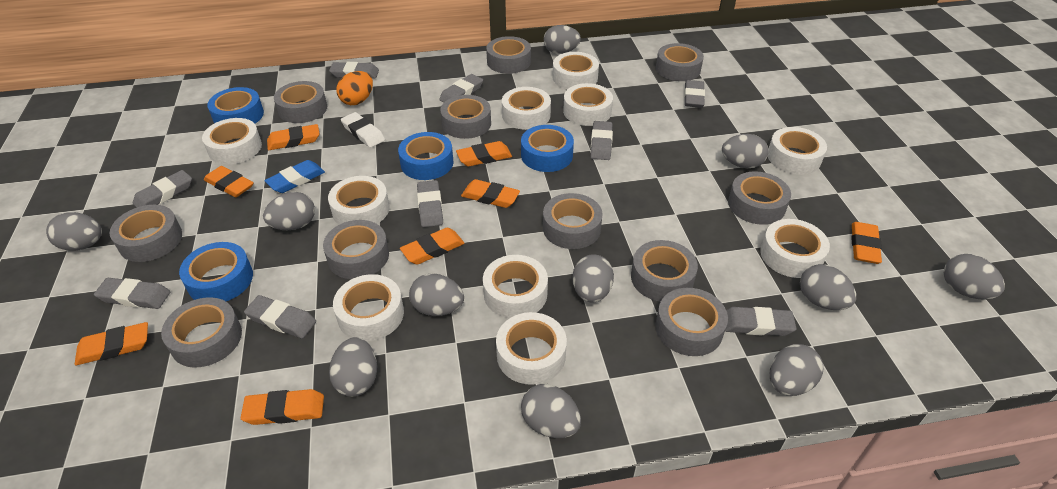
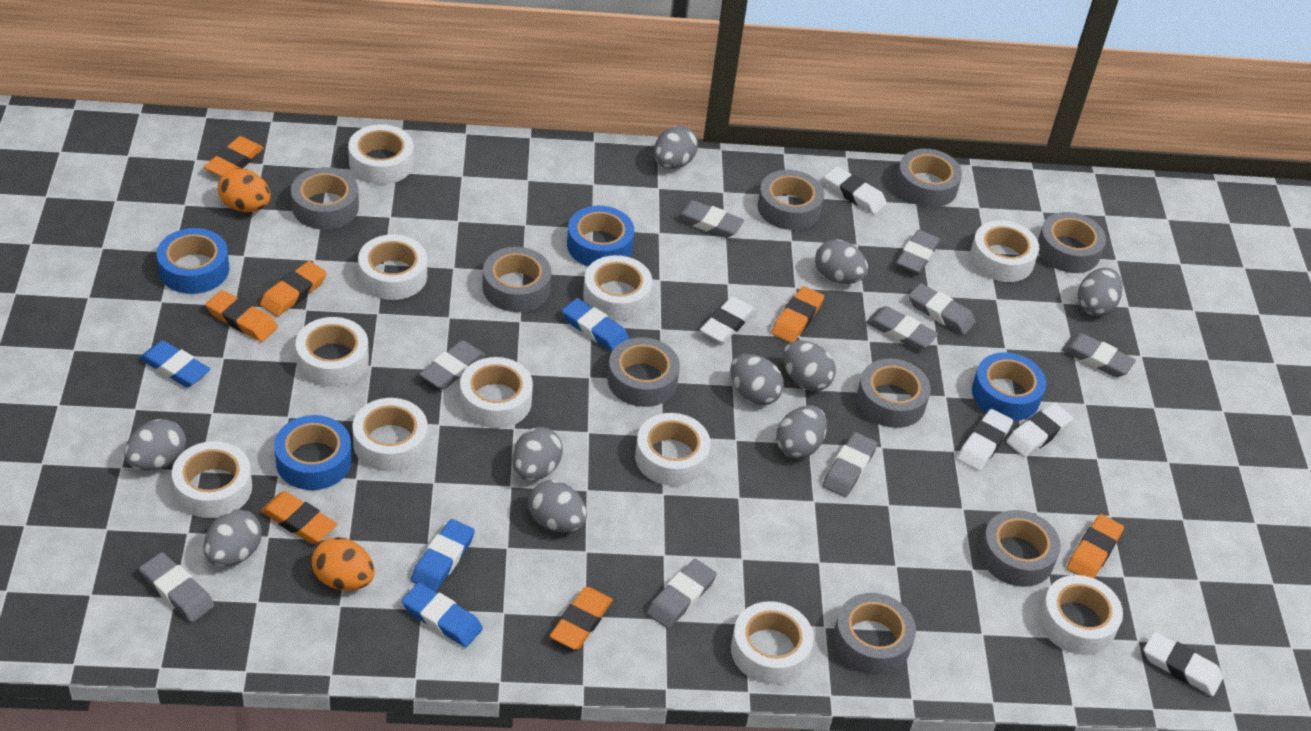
blue eraser: [264,160,325,193] = 1 -> [139,340,210,387] [402,582,483,647] [411,519,475,591] [562,298,630,351] = 4
grey egg: [46,212,102,251] [263,192,315,230] [329,337,377,397] [409,273,464,316] [521,384,581,438] [544,25,581,54] [572,254,614,303] [722,134,769,168] [770,344,823,396] [800,264,856,310] [944,254,1005,300] = 11 -> [124,419,186,471] [204,509,262,567] [512,427,563,481] [528,480,587,532] [654,126,698,169] [730,354,784,405] [776,406,827,459] [783,340,836,391] [815,239,868,284] [1077,268,1123,316] = 10
grey tape: [110,205,182,262] [161,297,242,368] [274,81,327,123] [323,220,389,279] [440,95,491,139] [486,36,531,74] [543,193,603,249] [631,240,698,302] [655,288,728,356] [656,43,704,81] [728,171,791,225] = 11 -> [291,167,359,230] [482,247,551,312] [607,337,680,407] [757,170,824,230] [833,593,916,675] [856,359,931,428] [896,149,962,207] [980,510,1061,587] [1038,212,1106,273] = 9
orange egg: [336,71,373,105] = 1 -> [218,168,271,212] [311,537,375,590] = 2
orange eraser: [75,322,148,365] [204,166,254,197] [241,389,324,425] [267,124,319,150] [400,228,464,265] [456,141,512,166] [461,179,520,208] [851,222,882,264] = 8 -> [204,136,264,176] [206,290,278,342] [260,261,327,317] [261,491,337,544] [550,587,613,650] [771,286,824,343] [1067,514,1124,578] = 7
white eraser: [341,112,385,148] = 1 -> [700,296,756,344] [824,166,887,214] [957,409,1013,471] [1006,403,1073,457] [1144,631,1223,696] = 5
white tape: [202,118,262,164] [328,176,389,225] [333,274,404,341] [483,255,548,318] [496,312,567,385] [502,87,551,130] [553,52,599,89] [563,83,613,126] [760,219,830,278] [768,127,827,175] = 10 -> [172,441,252,518] [296,317,369,387] [348,124,414,184] [353,398,428,472] [358,234,427,300] [460,357,533,428] [583,255,652,321] [635,413,711,486] [731,601,814,684] [970,220,1039,282] [1039,575,1123,655] = 11

